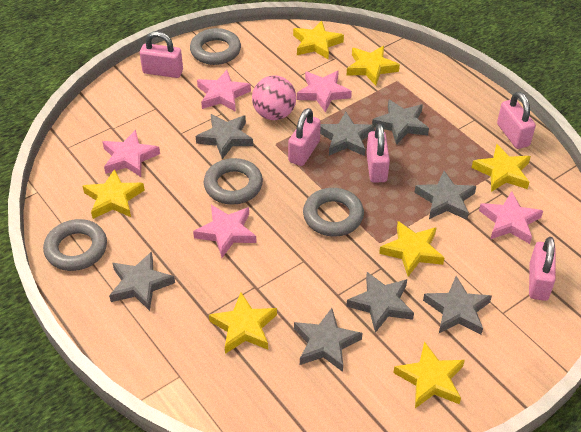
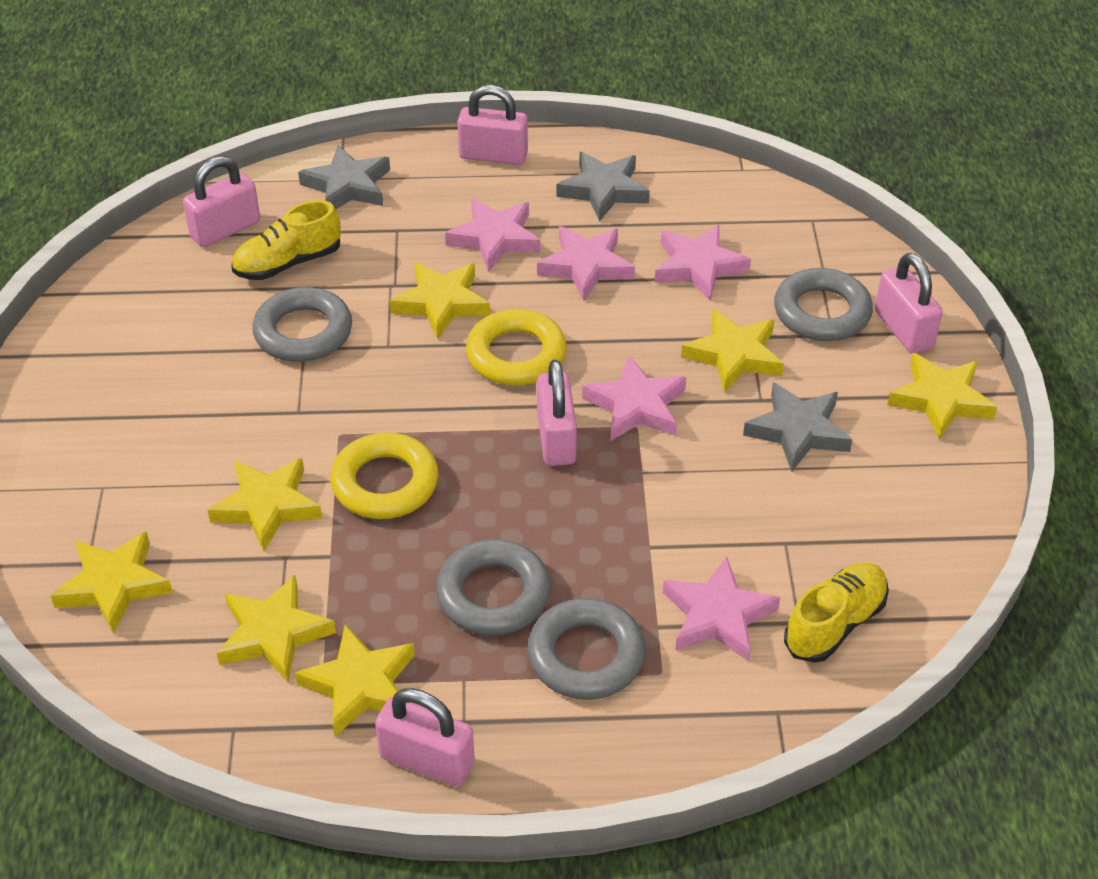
grey star: [109,252,175,311] [195,114,253,159] [294,308,363,372] [320,112,375,156] [346,272,414,333] [372,100,429,144] [415,171,476,220] [423,276,492,335] = 8 -> [298,145,390,209] [557,152,650,221] [743,382,852,471] = 3
pink ball: [252,76,296,120] = 1 -> none = 0
yellow ring: none = 0 -> [330,432,438,519] [466,309,567,385] = 2
yellow shoe: none = 0 -> [232,200,341,280] [784,563,889,663] = 2

